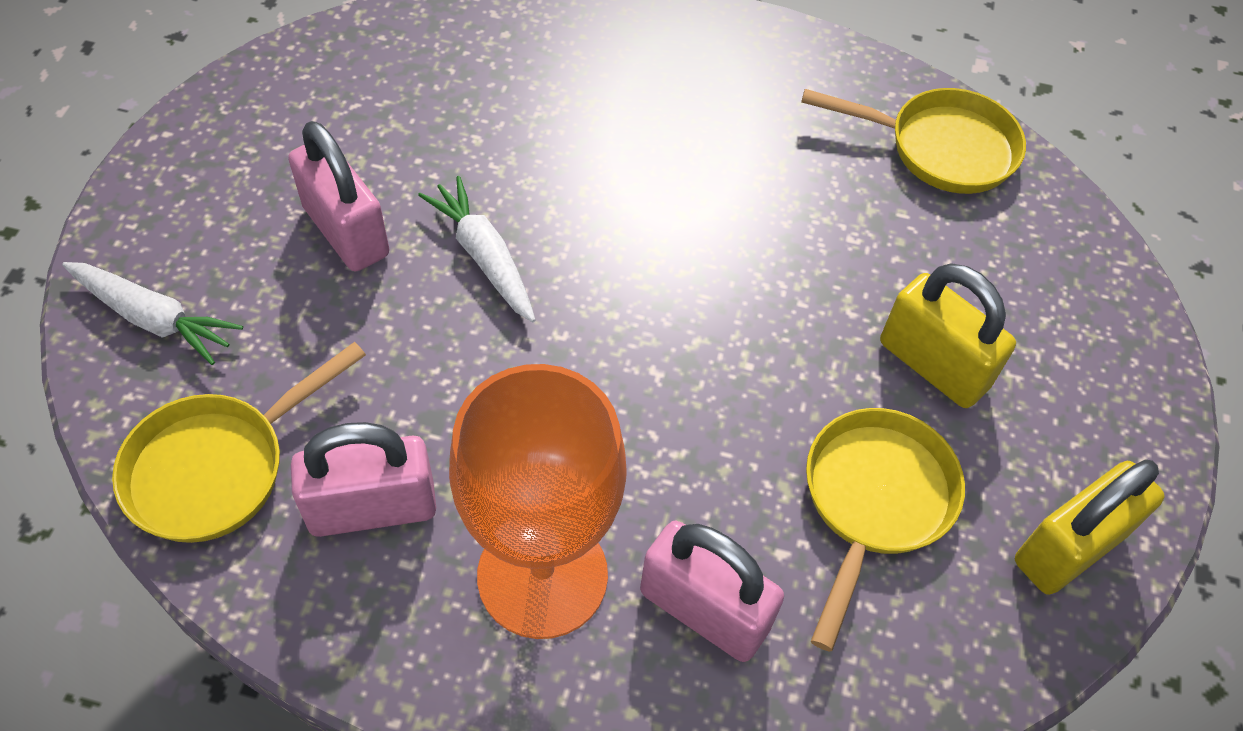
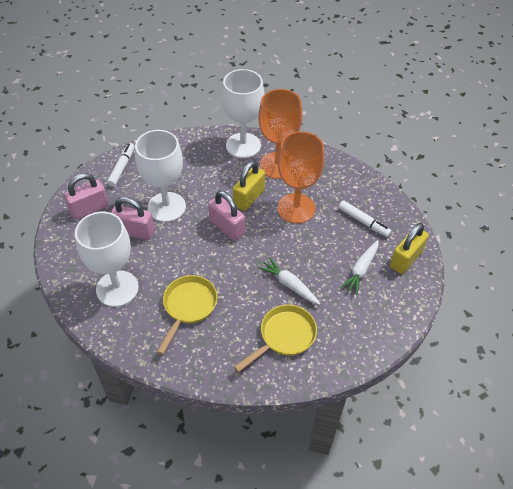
orange goblet: [449,364,627,639] = 1 -> [258,89,302,179] [277,131,325,224] = 2
white goblet: none = 0 -> [75,212,139,307] [135,130,186,222] [222,69,264,158] = 3
white marker: none = 0 -> [107,143,135,187] [339,200,391,237] = 2
yellow pan: [112,342,366,543] [801,88,1026,194] [806,408,965,652] = 3 -> [157,275,218,355] [234,305,317,372] = 2

